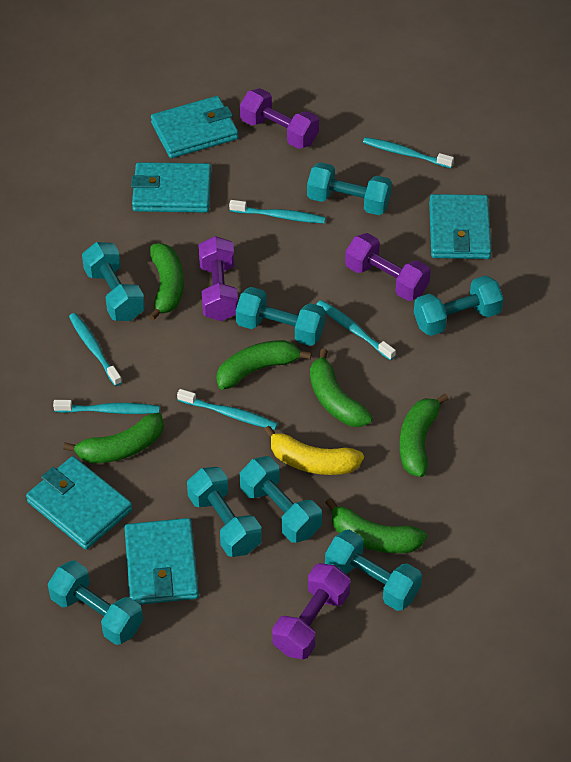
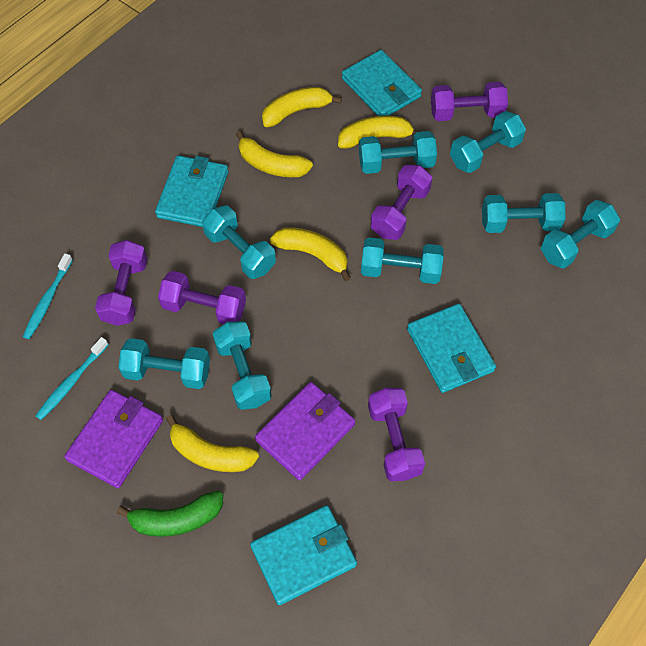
green banana: [63,413,164,463] [149,243,183,321] [216,340,312,390] [310,349,373,427] [325,498,427,553] [399,394,449,477] = 6 -> [117,491,223,537] = 1
purple dumbbell: [198,236,238,321] [240,88,319,149] [272,563,351,659] [345,233,431,301] = 4 -> [95,240,148,326] [158,271,246,324] [368,388,425,481] [370,165,432,240] [431,82,508,121] = 5
purple wallet: none = 0 -> [64,390,163,488] [255,382,355,480] = 2
turquoise toothbrush: [53,400,160,414] [69,313,122,386] [177,389,278,430] [229,200,326,223] [316,300,396,360] [363,137,454,168] = 6 -> [23,253,73,339] [35,337,109,420] = 2
turquoise wallet: [26,456,132,550] [124,518,199,605] [131,162,211,213] [151,96,238,158] [429,194,492,259] = 5 -> [155,155,228,227] [250,505,357,605] [342,50,422,116] [407,304,496,393] = 4
yellow banana: [264,426,364,475] = 1 -> [166,415,259,472] [236,131,313,177] [262,87,342,127] [270,227,351,281] [338,116,421,149] = 5

